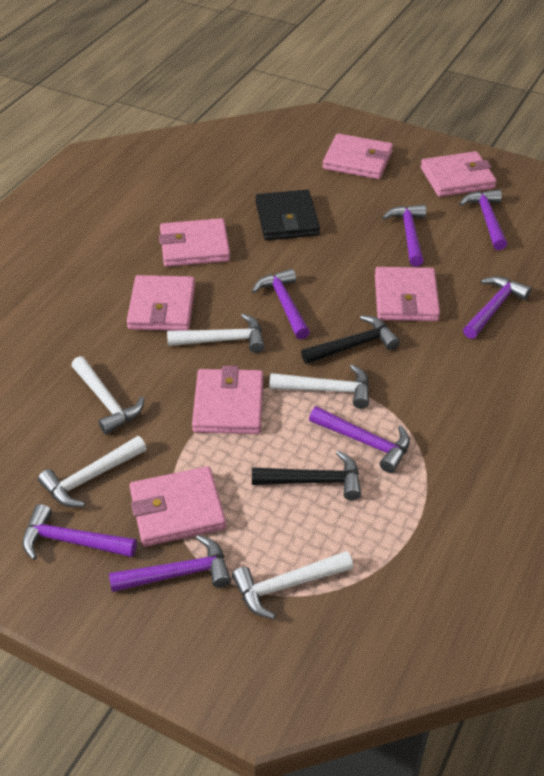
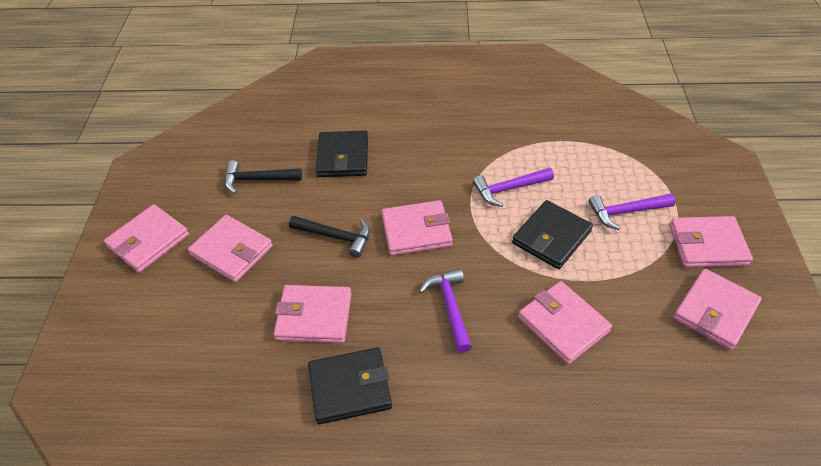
black wallet: [256,190,320,240] = 1 -> [308,347,392,424] [316,130,368,177] [512,200,593,269] = 3
purple hammer: [23,504,137,560] [109,535,231,592] [252,269,310,340] [309,406,410,473] [382,205,426,266] [459,190,507,250] [463,276,531,339] = 7 -> [419,269,472,353] [473,168,554,207] [589,193,675,230] = 3
white hammer: [38,436,147,507] [71,356,144,435] [167,313,264,353] [232,551,353,619] [269,364,369,409] = 5 -> none = 0

